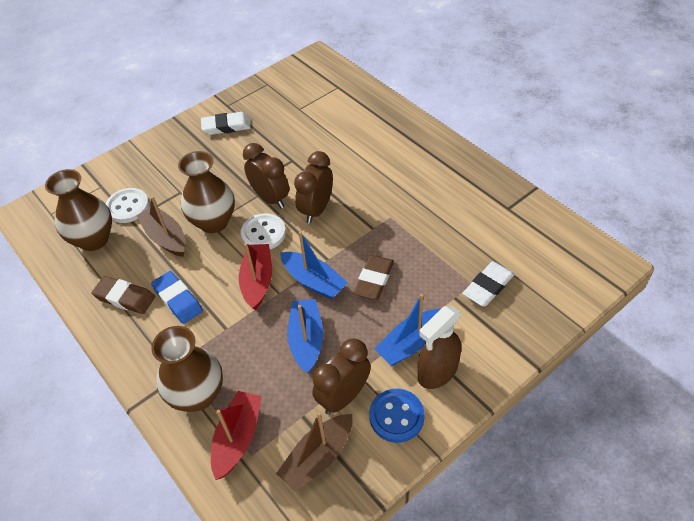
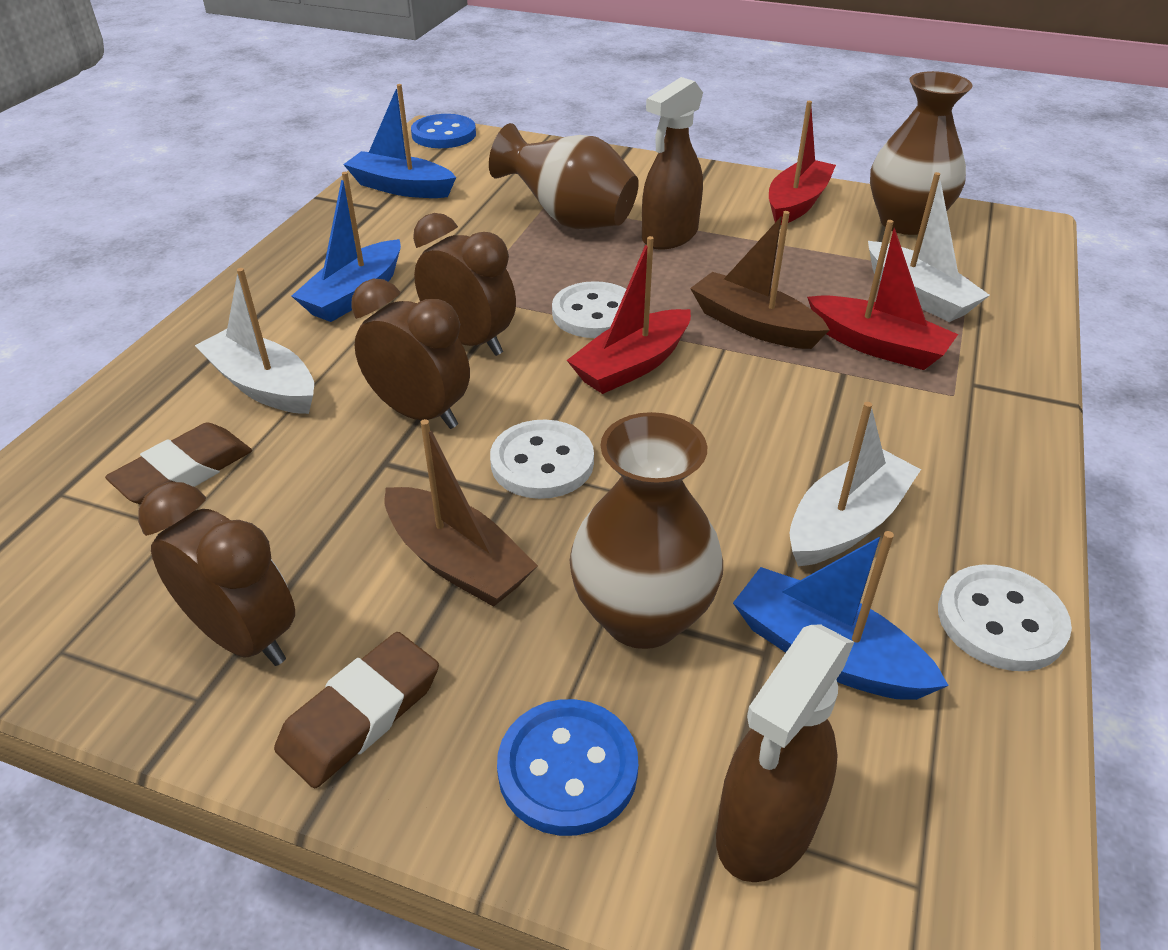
blue button: [369,389,425,443] = 1 -> [411,114,476,148] [497,699,638,836] = 2
blue eraser: [151,271,203,324] = 1 -> none = 0
brown spray bottle: [418,306,461,389] = 1 -> [642,77,703,250] [716,625,854,882] = 2
red boat: [211,391,262,480] [239,243,272,310] = 2 -> [567,236,691,394] [769,101,836,224] [807,220,958,370] = 3
white boat: none = 0 -> [195,268,314,414] [790,402,921,567] [868,172,990,322] = 3
white button: [106,188,149,223] [241,213,286,249] = 2 -> [490,419,594,499] [552,281,626,338] [938,565,1072,671] = 3
white eraser: [201,112,251,135] [463,261,515,307] = 2 -> none = 0

